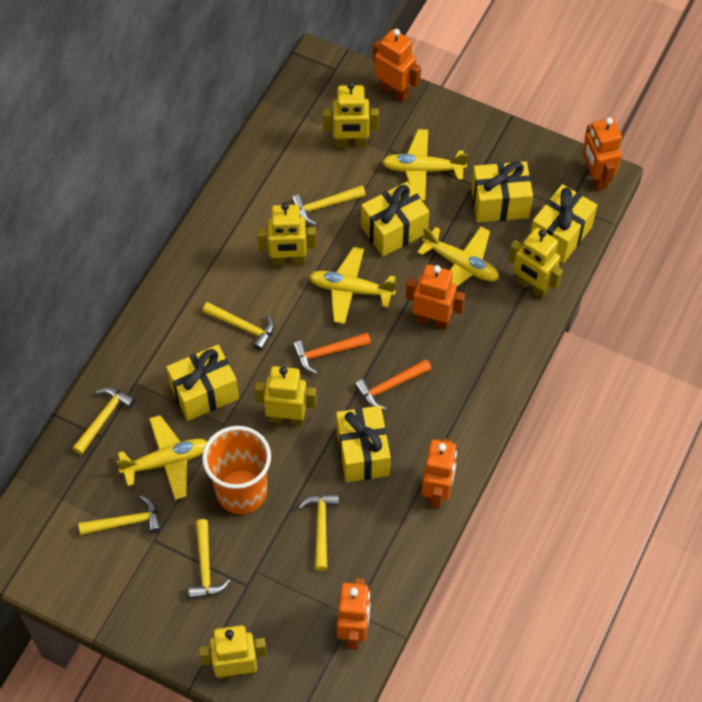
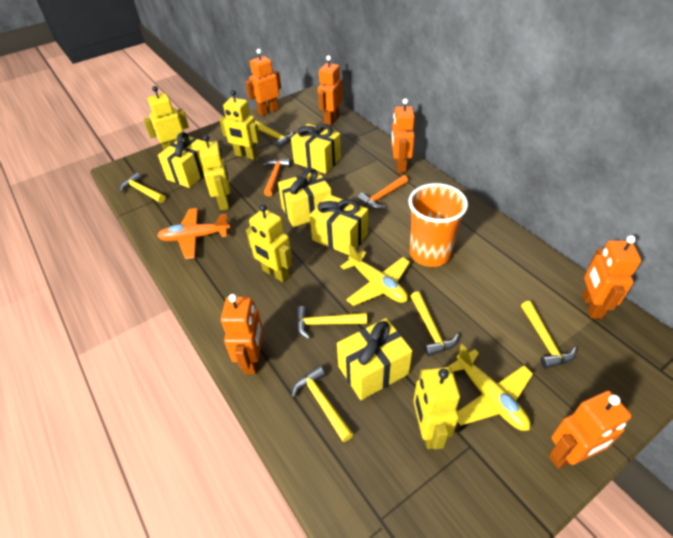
orange plane: none = 0 -> [157,208,230,259] = 1
orange robot: [337,578,370,650] [373,29,421,102] [406,264,465,330] [421,439,457,508] [582,117,622,191] = 5 -> [221,294,264,374] [245,49,281,116] [318,55,343,125] [391,98,415,173] [549,391,632,469] [582,235,642,319] = 6
yellow plane: [116,415,207,500] [309,247,396,324] [382,129,468,201] [417,227,499,286] = 4 -> [340,245,410,306] [448,344,533,431] = 2

